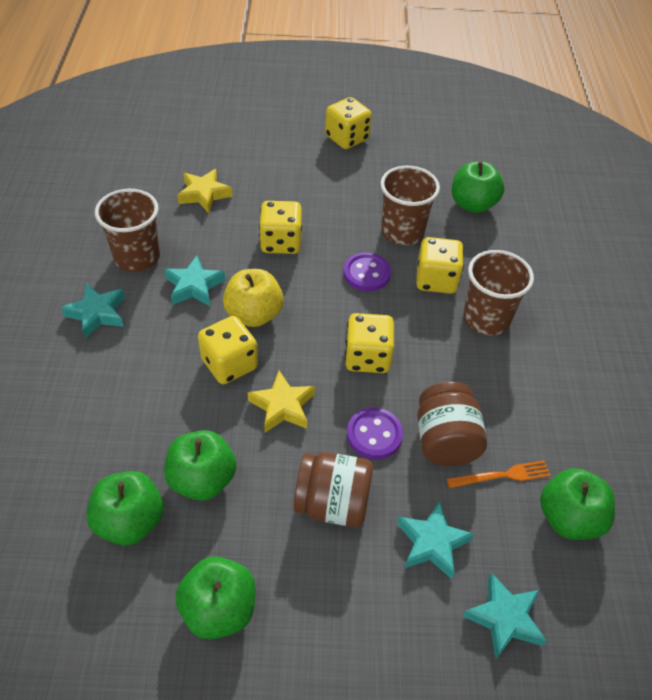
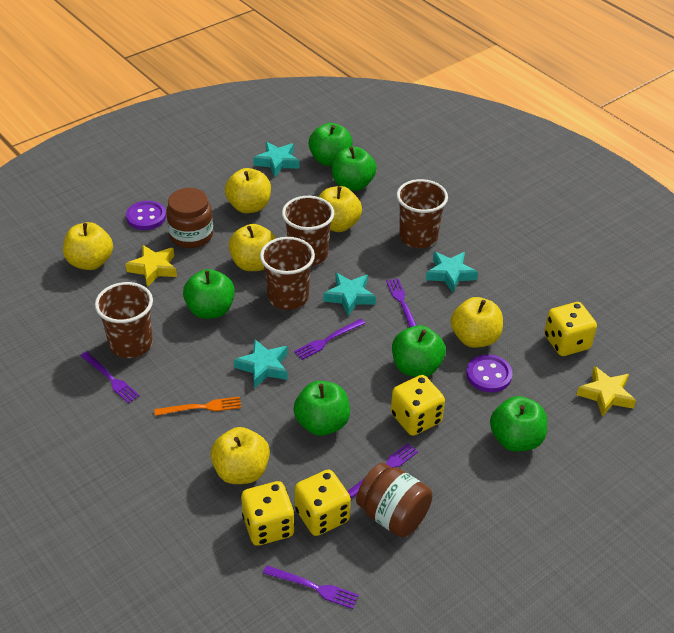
brown cup: [95,189,160,272] [380,166,440,245] [463,250,534,335] = 3 -> [95,282,153,358] [260,237,315,310] [282,196,334,266] [397,179,448,248] = 4
green apple: [86,471,163,545] [164,430,236,501] [176,556,256,639] [452,162,505,213] [540,468,615,540] = 5 -> [183,269,235,319] [294,381,350,436] [309,123,353,166] [331,147,376,191] [392,325,446,377] [490,396,547,452] = 6
purple fork: none = 0 -> [81,351,140,403] [263,565,359,609] [294,319,365,360] [347,443,418,498] [386,278,417,327] = 5
yellow apple: [223,269,284,327] = 1 -> [63,222,113,270] [210,427,270,484] [225,168,271,213] [229,224,276,271] [318,186,362,232] [451,297,503,348] = 6
yellow dice: [198,316,258,384] [259,201,302,254] [325,97,372,149] [345,313,394,373] [416,237,464,294] = 5 -> [241,481,295,546] [294,469,351,536] [391,375,445,436] [544,302,597,356] = 4

